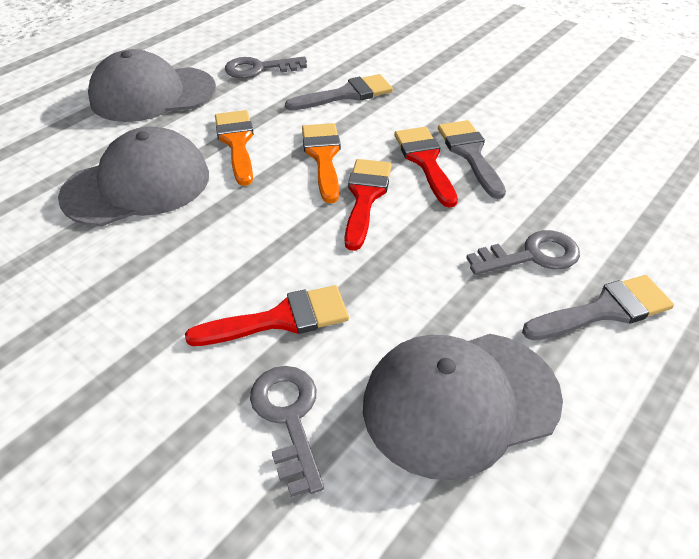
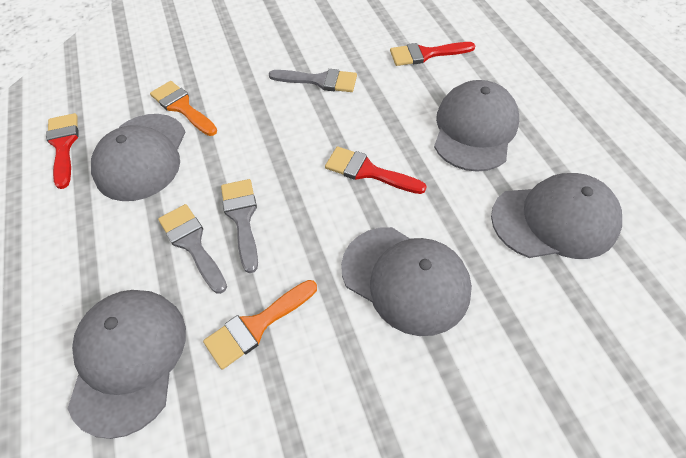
grey cap: [58,127,209,226] [88,49,216,122] [363,334,563,480] = 3 -> [67,290,186,439] [91,114,186,201] [341,227,472,336] [434,80,519,172] [491,173,622,259] = 5
grey key: [225,57,307,78] [250,366,324,497] [466,230,580,275] = 3 -> none = 0

